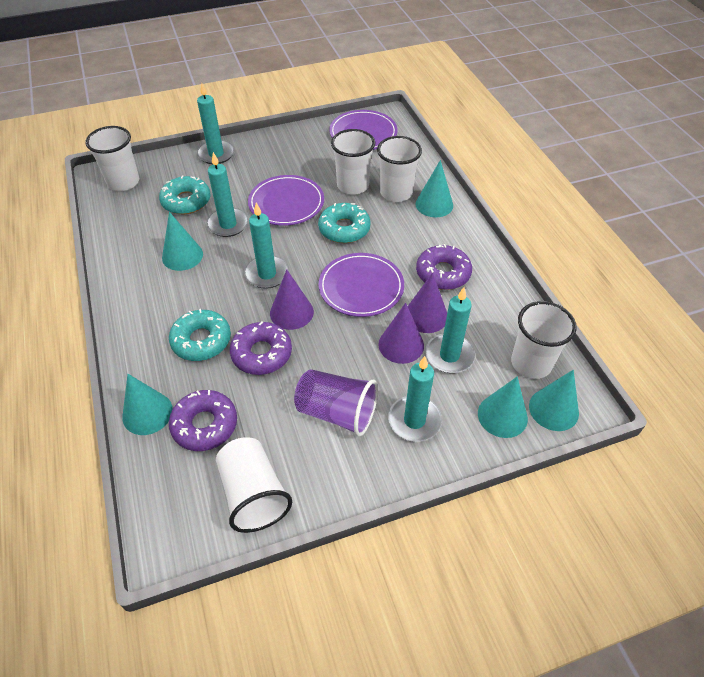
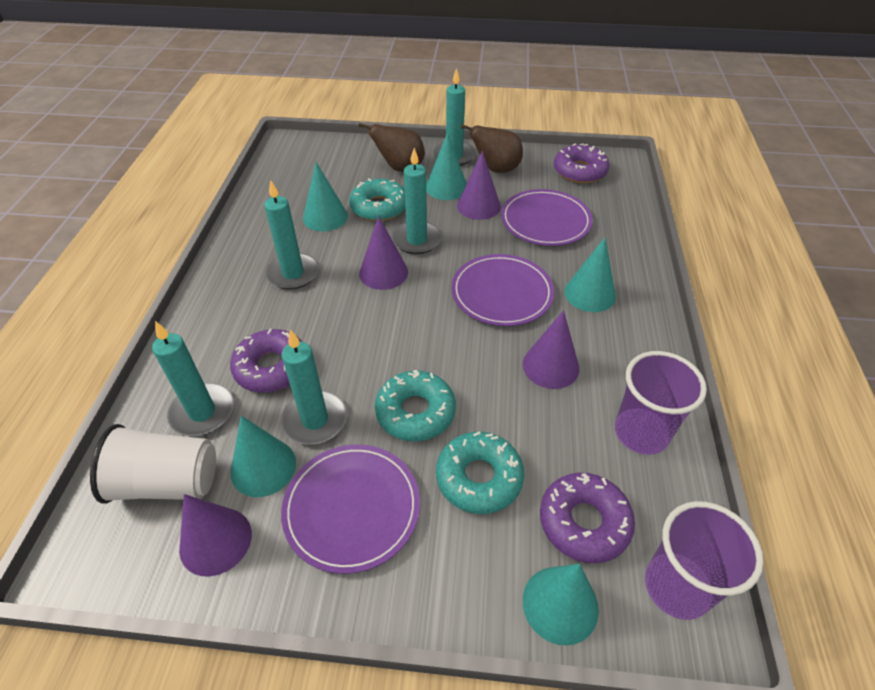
brown pear: none = 0 -> [359,123,425,172] [461,124,523,173] = 2
purple cone: [270,269,314,330] [378,303,424,364] [408,273,447,333] = 3 -> [179,494,252,577] [359,216,408,290] [457,151,501,220] [523,310,579,389] = 4
purple cup: [294,369,378,437] = 1 -> [615,351,707,455] [645,501,764,620] = 2
white cup: [85,126,139,191] [216,437,292,533] [331,129,375,195] [377,136,422,202] [511,301,577,379] = 5 -> [90,424,216,504] = 1

